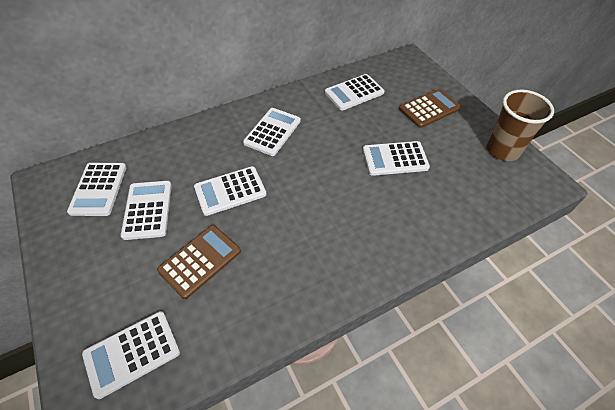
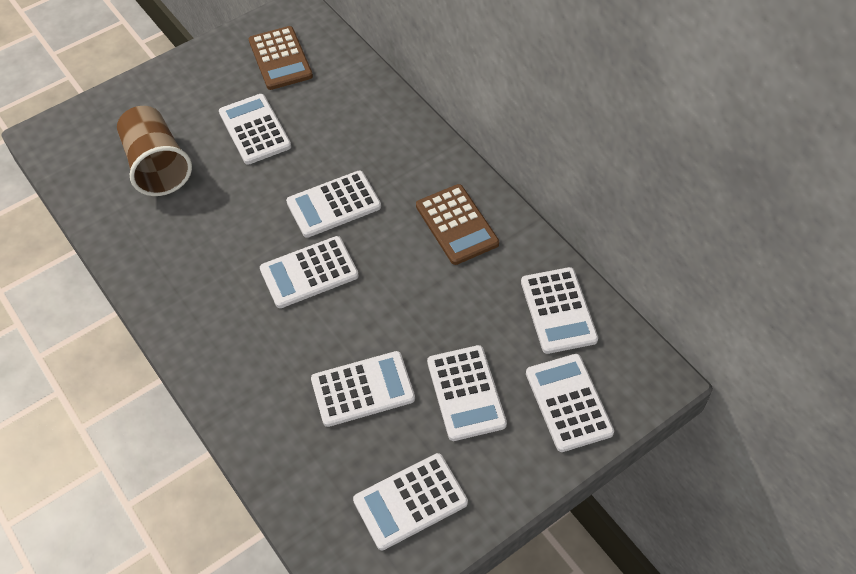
white calculator: [67,163,126,216] [82,311,180,399] [121,181,172,240] [194,166,267,216] [243,108,301,156] [325,74,385,110] [363,141,430,176] = 7 -> [219,94,291,165] [260,236,359,308] [286,170,381,238] [311,351,415,427] [353,453,468,550] [427,345,507,441] [521,267,598,354] [526,354,614,452] = 8

